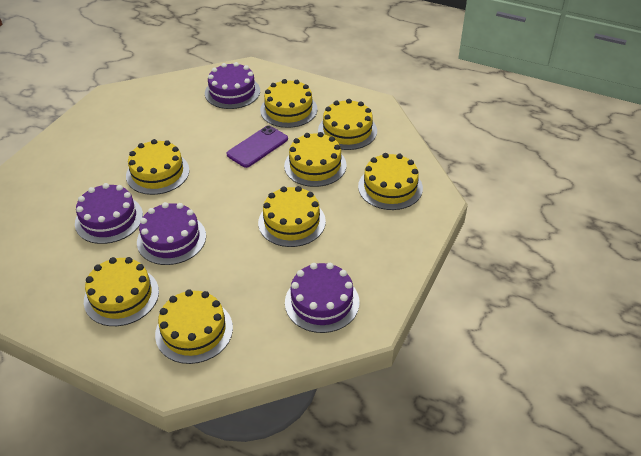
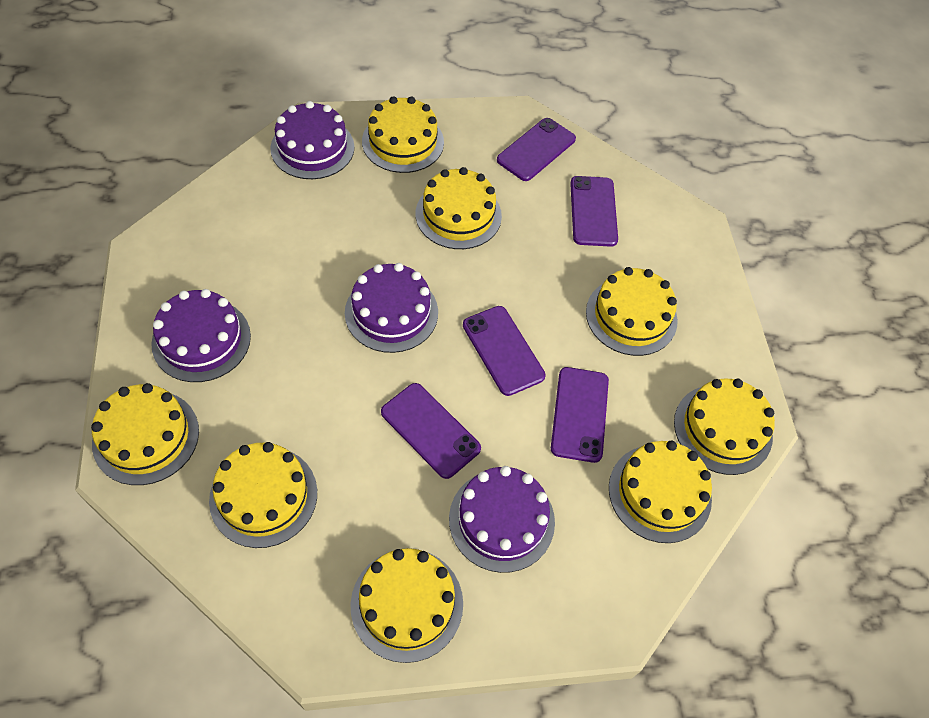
purple phone: [226,125,288,168] = 1 -> [381,383,481,479] [463,306,546,396] [497,118,576,181] [551,367,609,463] [570,176,618,247] = 5

